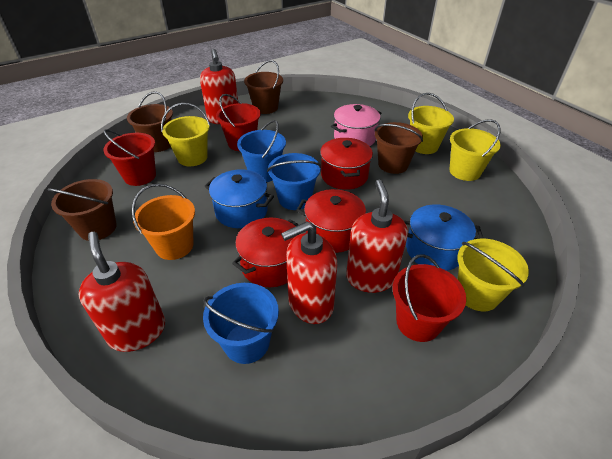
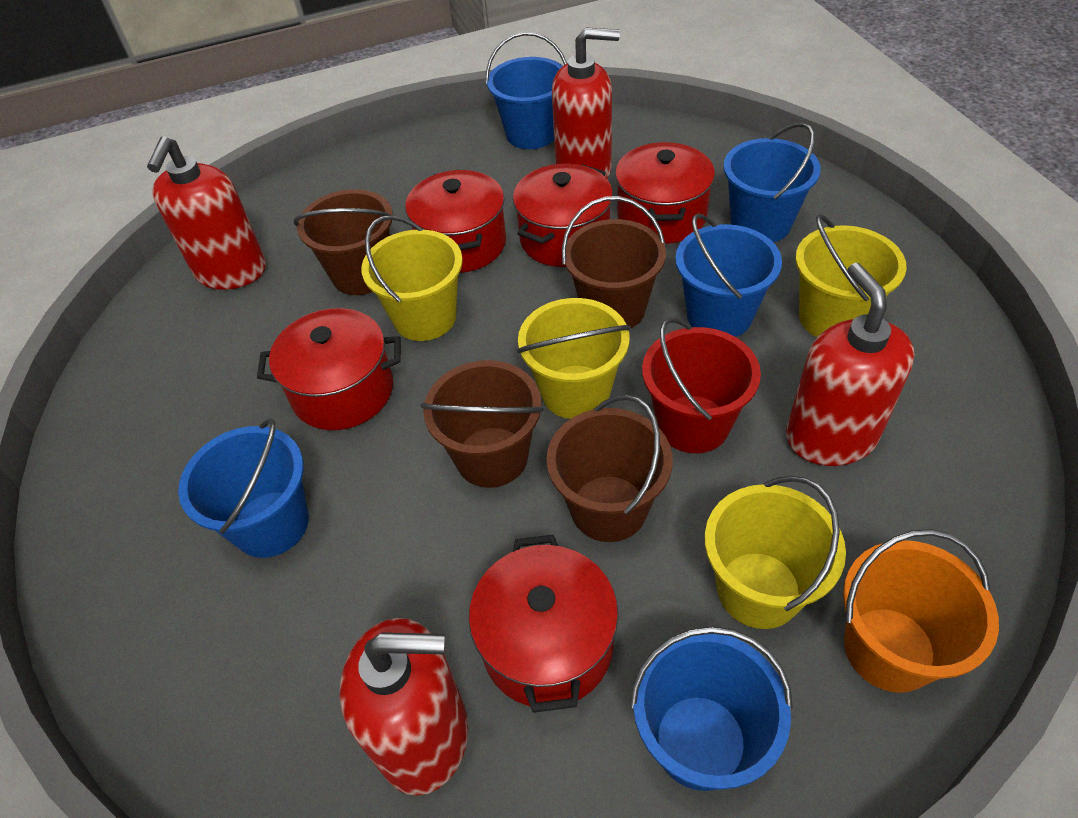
blue bucket: [203,283,279,364] [237,120,286,182] [267,153,321,210] = 3 -> [178,418,309,558] [485,32,567,149] [630,626,793,791] [675,213,782,337] [723,123,821,242] = 5
blue pot: [205,169,274,228] [404,205,483,271] = 2 -> none = 0
pink pot: [331,104,381,146] = 1 -> none = 0
red bucket: [104,129,156,186] [216,94,261,151] [392,254,466,342] = 3 -> [642,318,761,453] = 1
red pot: [232,218,299,287] [296,189,366,253] [320,138,373,190] = 3 -> [257,308,401,430] [405,170,506,273] [469,535,618,713] [513,164,613,267] [615,142,715,244] = 5

